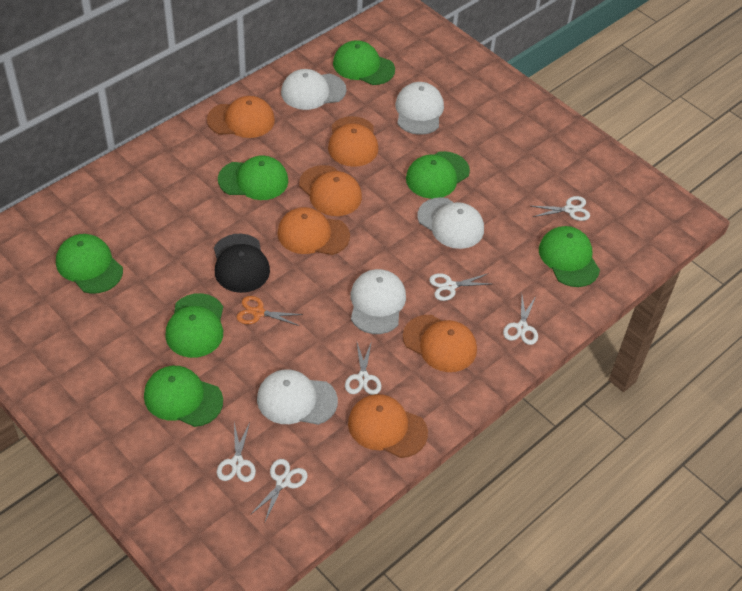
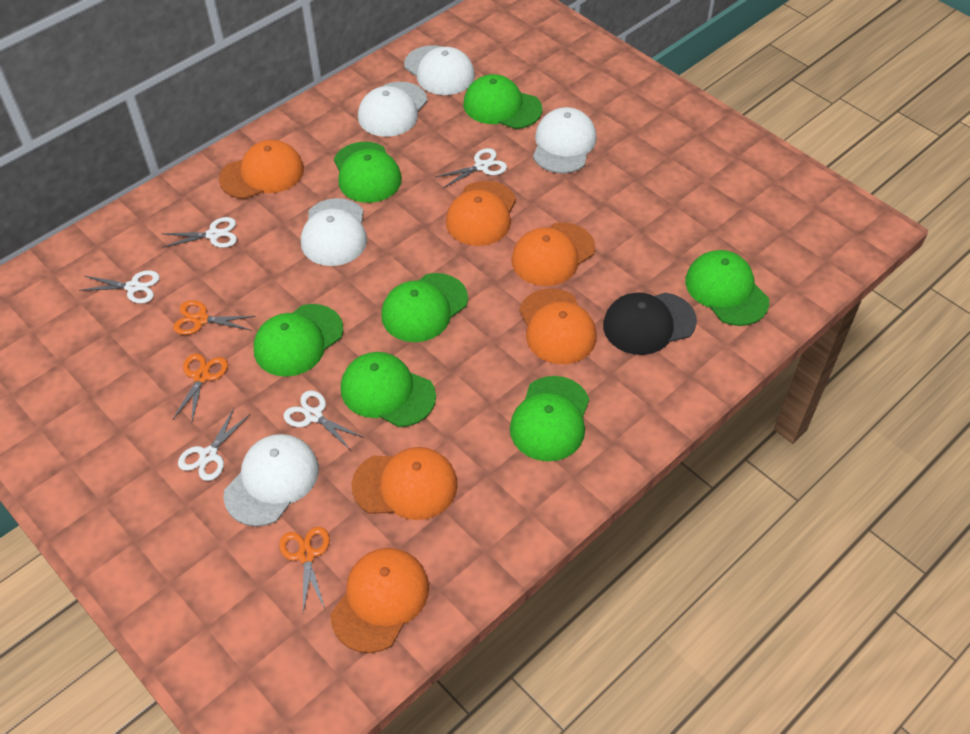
orange scissors: [237,296,303,326] = 1 -> [173,300,256,335] [173,353,228,421] [279,527,330,612] = 3
white scissors: [217,422,256,482] [250,459,308,521] [345,341,381,395] [429,273,490,301] [503,296,538,345] [531,196,590,221] = 6 -> [79,270,160,304] [162,217,237,248] [178,408,250,481] [283,390,364,450] [436,148,507,188] = 5

